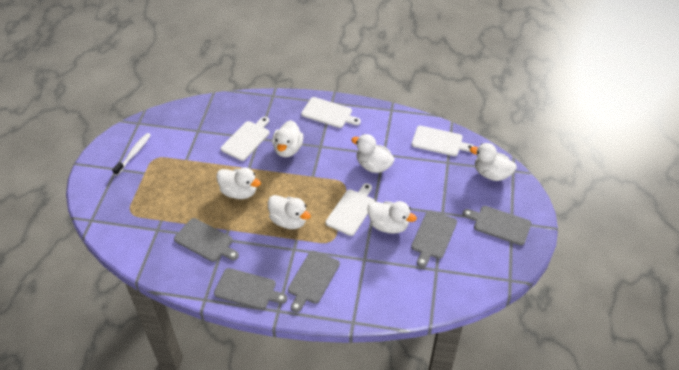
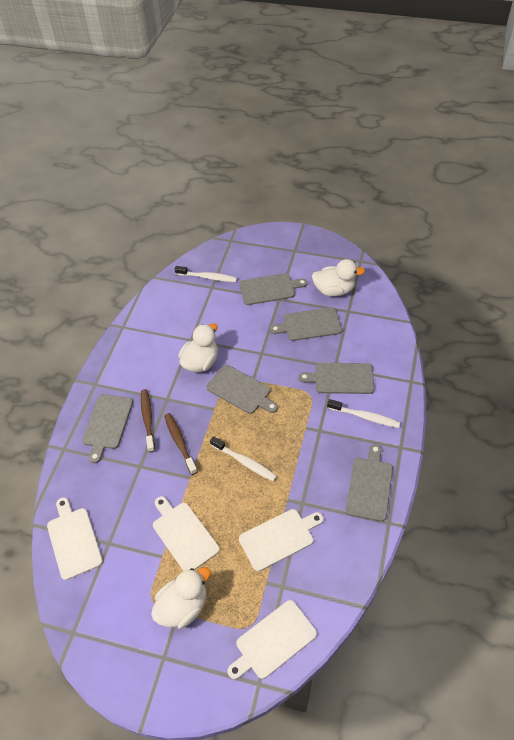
brown toothbrush: none = 0 -> [141,389,155,452] [164,413,198,475] = 2
grey cutting board: [174,218,239,262] [214,268,287,310] [288,251,340,312] [411,210,457,267] [462,206,531,246] = 5 -> [82,394,133,463] [206,365,278,414] [239,273,307,305] [270,307,342,341] [298,363,374,394] [345,444,393,522] = 6
white duck: [216,168,261,199] [268,195,311,229] [272,120,303,157] [351,134,395,173] [367,201,417,234] [470,143,517,181] = 6 -> [151,567,211,629] [178,323,218,373] [312,259,365,296] = 3
white toothbrush: [112,133,151,176] = 1 -> [175,266,237,282] [210,436,277,481] [327,399,400,428] = 3

